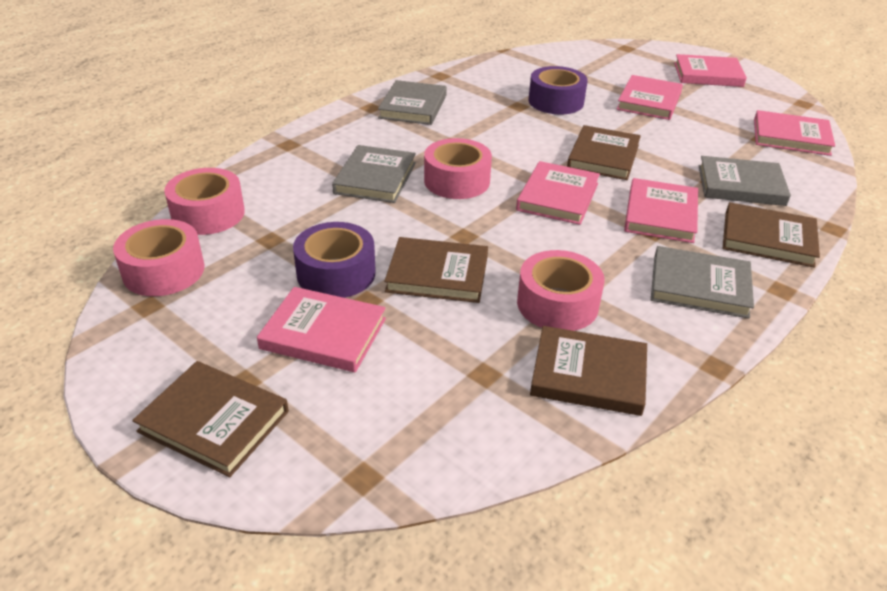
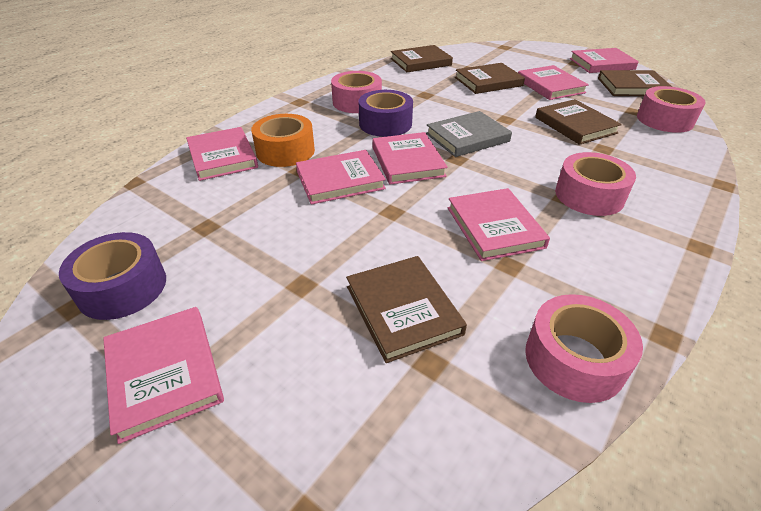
grey book: [332,145,416,203] [378,80,447,125] [651,246,754,319] [699,156,791,206] = 4 -> [426,111,512,157] = 1
orange tape: none = 0 -> [251,114,315,167] = 1
pink book: [257,287,386,373] [516,161,600,225] [617,75,683,120] [624,178,698,243] [674,54,747,87] [754,110,835,156] = 6 -> [103,307,224,444] [186,127,258,181] [296,150,386,205] [372,132,448,185] [448,188,550,261] [518,65,589,100] [570,48,639,73] = 7

